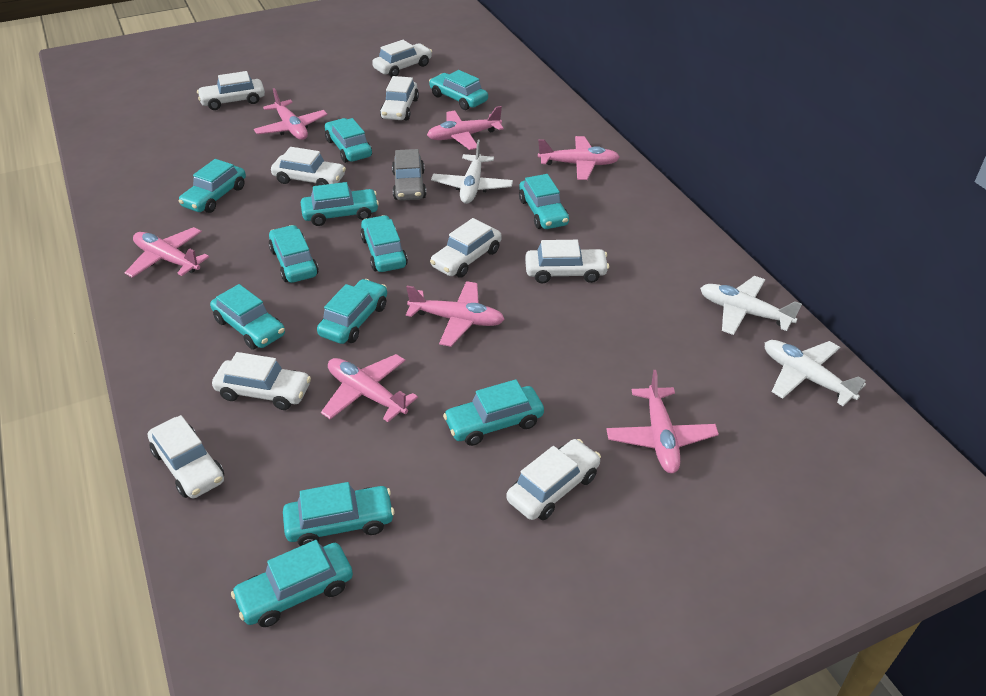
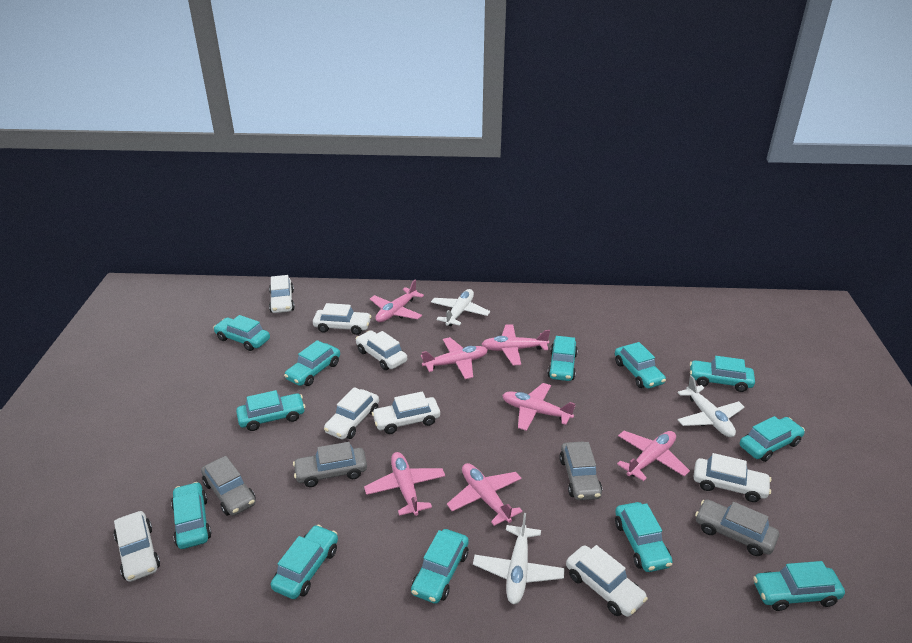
grey car: [392,149,426,201] = 1 -> [201,456,256,516] [293,442,367,487] [559,442,602,500] [695,499,779,556] = 4
white car: [148,415,224,498] [197,71,265,110] [212,352,311,410] [271,147,346,186] [372,40,432,77] [380,76,419,120] [430,218,502,278] [506,439,601,520] [525,240,609,284] = 9 -> [114,511,160,582] [269,275,295,313] [313,303,372,335] [324,387,379,440] [356,330,407,370] [372,391,440,434] [566,545,648,617] [693,453,772,502] = 8

